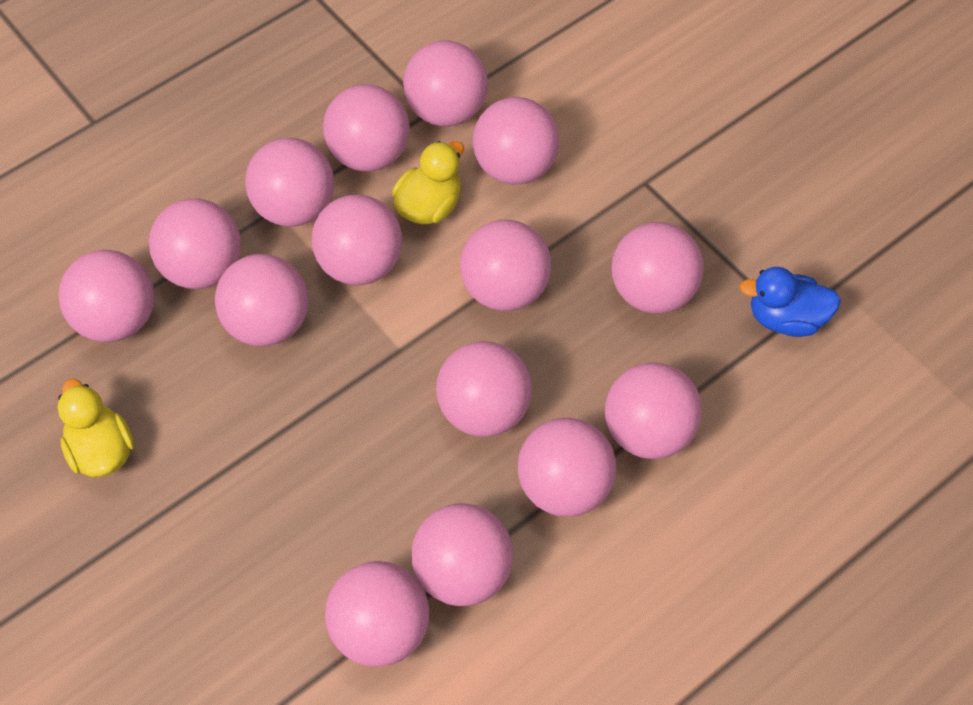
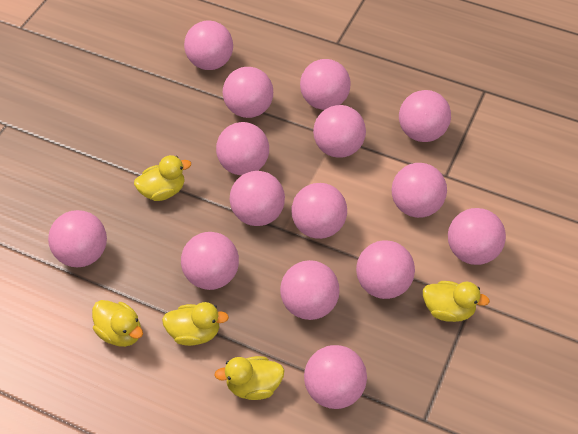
blue duck: [739,267,841,337] = 1 -> none = 0
yellow duck: [58,379,134,477] [392,141,464,224] = 2 -> [92,300,143,347] [134,155,191,201] [162,302,229,346] [215,356,284,400] [423,281,490,322] = 5

